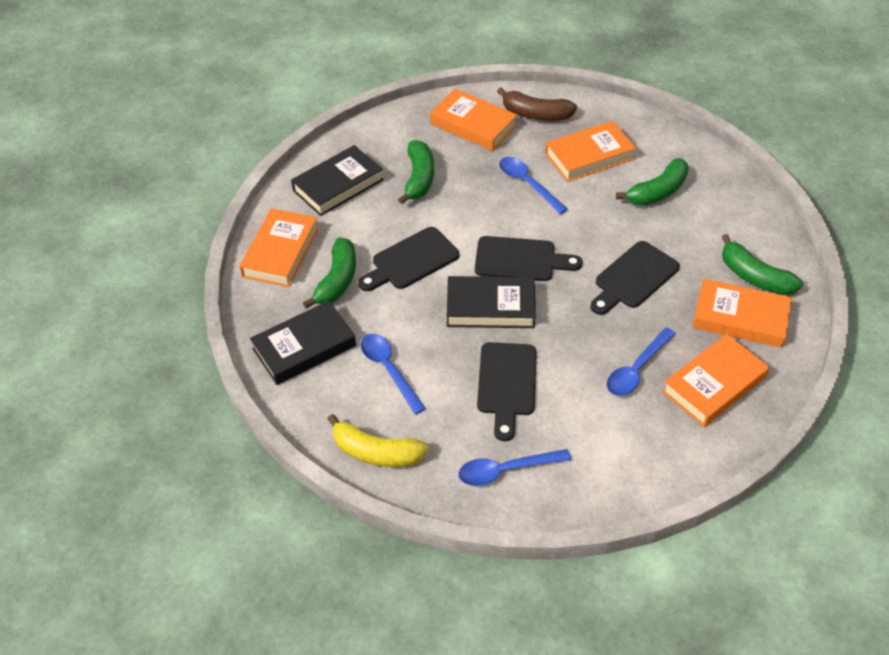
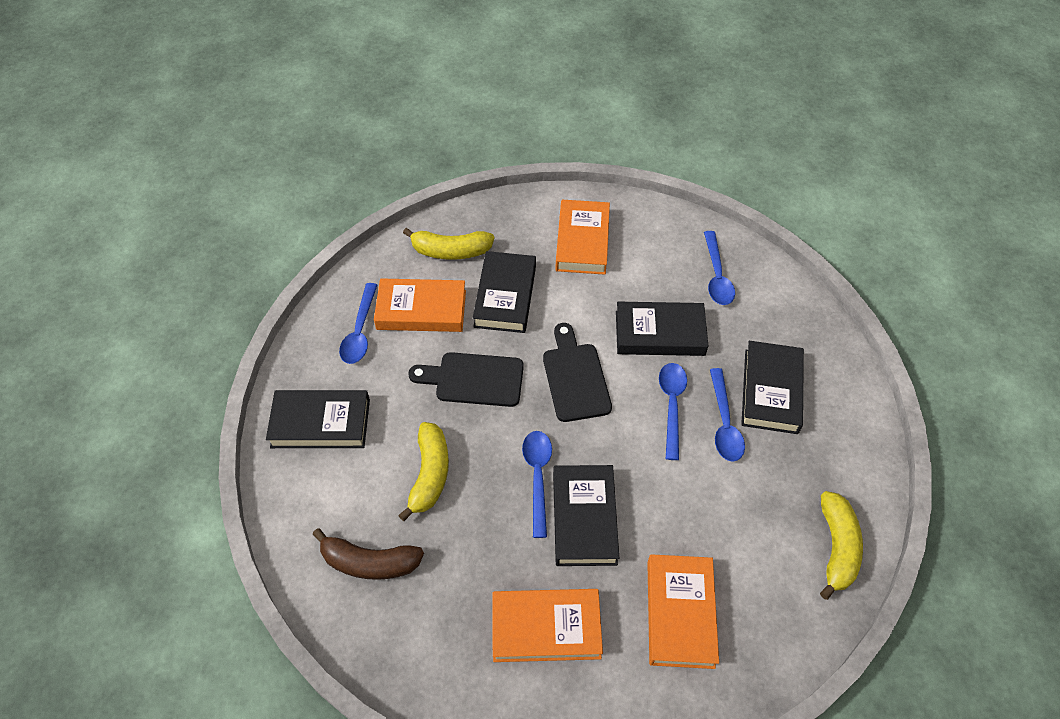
black book: [250,301,356,385] [291,145,384,216] [447,276,536,328] = 3 -> [266,390,370,448] [473,251,536,333] [553,465,619,566] [616,302,709,356] [741,341,804,434] = 5
black cutting board: [358,227,459,291] [475,236,583,281] [477,342,537,441] [590,241,680,315] = 4 -> [409,352,524,407] [543,323,612,422] = 2
blue spoon: [361,334,426,414] [458,449,571,486] [499,157,568,214] [607,327,676,396] = 4 -> [339,283,377,364] [522,431,552,538] [659,363,687,460] [704,231,735,305] [710,368,745,462] = 5
green banana: [303,237,356,309] [398,140,434,204] [616,158,689,205] [722,234,803,295] = 4 -> none = 0
orange book: [239,208,319,287] [430,89,517,151] [545,121,636,182] [662,334,769,427] [692,279,792,348] = 5 -> [374,278,466,332] [492,589,603,662] [555,200,610,275] [647,554,719,669] = 4
yellow banana: [327,414,428,467] = 1 -> [398,422,449,521] [403,228,494,260] [820,491,863,600] = 3

